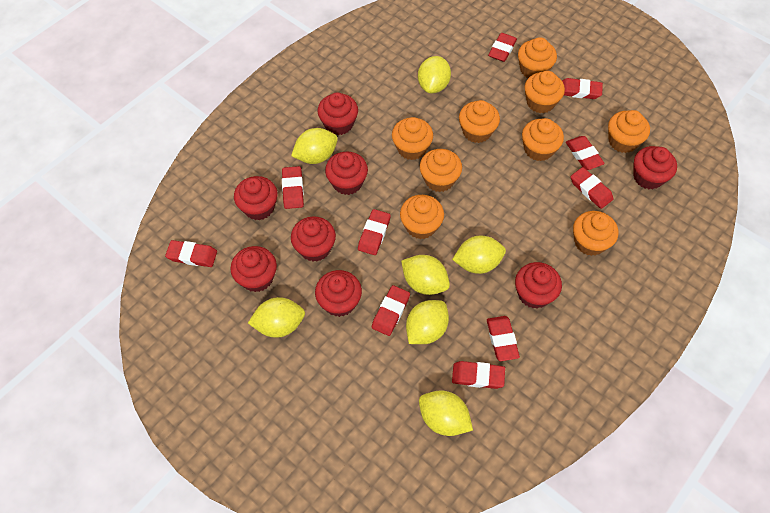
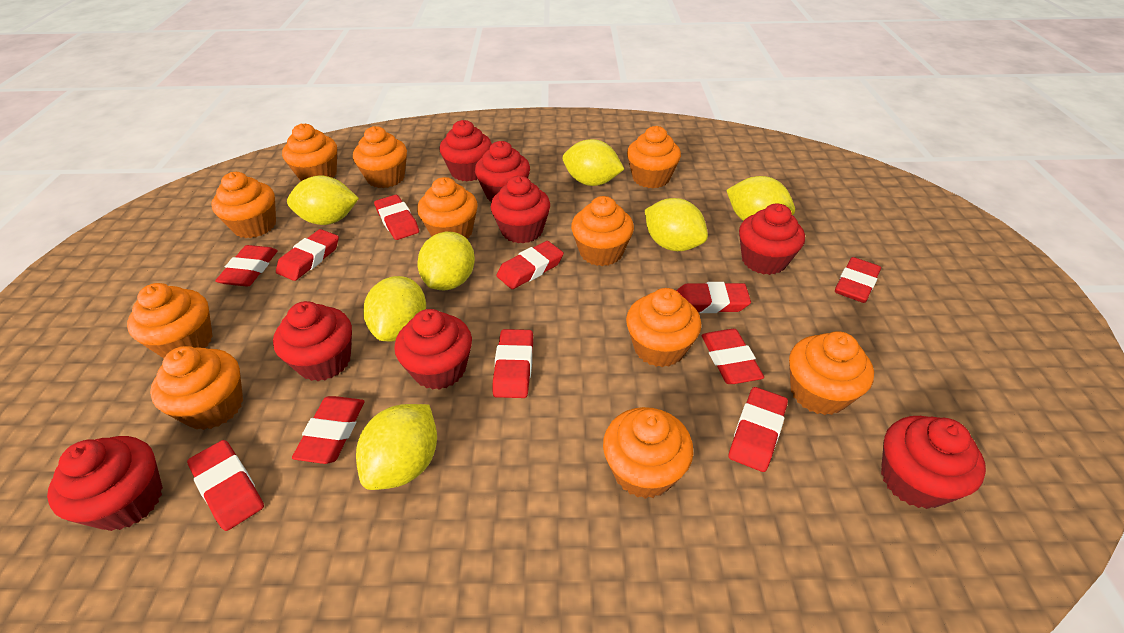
orange cupcake: [392,117,433,160] [400,195,444,239] [420,149,462,192] [459,100,500,143] [518,37,557,78] [522,118,564,161] [524,71,565,113] [573,211,618,256] [608,110,650,153] = 9 -> [127,283,213,358] [150,346,243,430] [211,172,276,238] [282,123,337,181] [353,126,407,188] [417,177,478,239] [571,196,634,266] [603,407,694,499] [626,288,701,367] [627,126,681,188] [789,332,874,415] = 11
red eraser: [165,240,217,267] [282,166,304,209] [358,209,391,255] [372,285,410,336] [452,361,505,389] [487,316,520,361] [488,33,517,62] [562,78,603,99] [566,136,605,170] [571,167,613,209] = 10 -> [187,440,264,531] [215,245,278,286] [276,229,339,281] [292,396,365,464] [374,195,419,240] [493,329,533,398] [496,241,564,289] [676,282,751,313] [702,329,764,384] [729,387,788,472] [835,257,881,303] = 11

